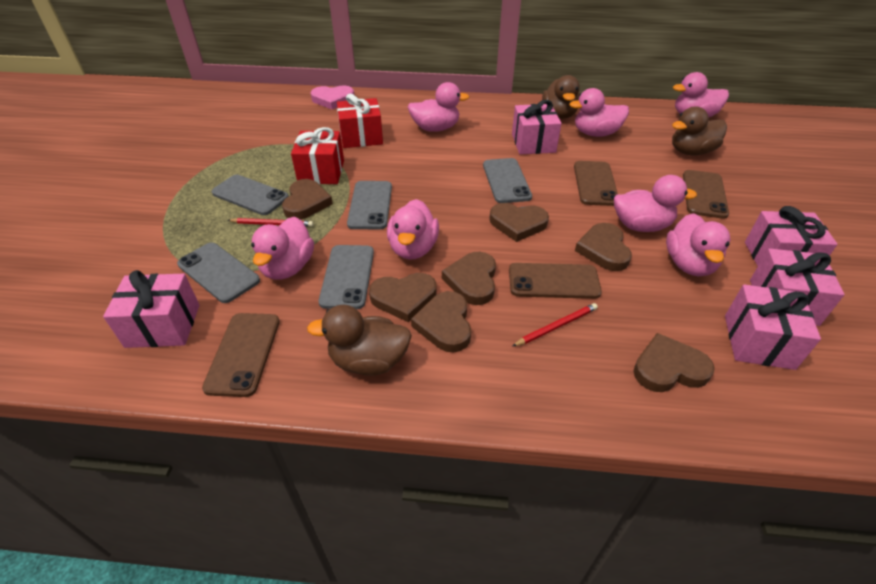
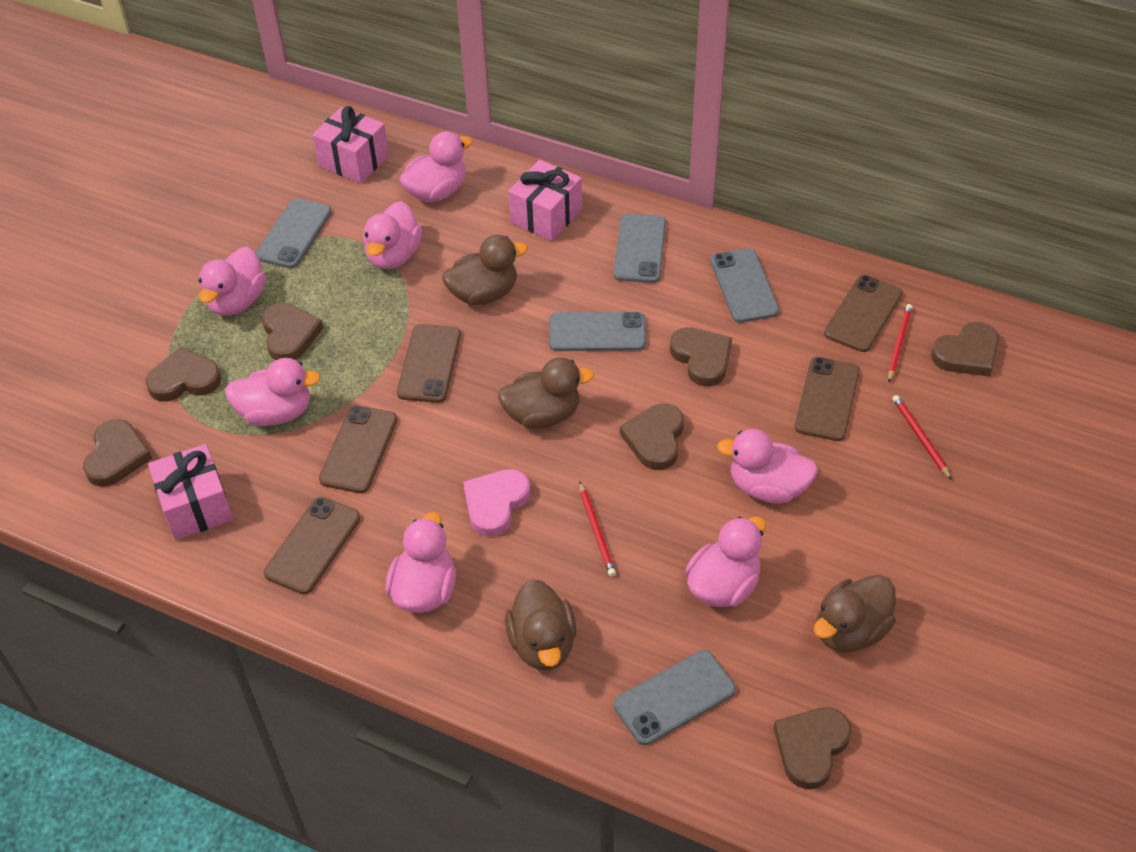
brown duck: [307,305,412,376] [542,75,580,119] [672,106,727,155] = 3 -> [442,235,528,305] [498,357,594,429] [505,579,576,670] [814,575,896,652] = 4
brown phone: [202,313,280,397] [509,263,602,299] [574,161,618,206] [683,170,729,219] = 4 -> [264,497,360,594] [319,405,397,493] [397,324,461,403] [794,357,860,441] [824,275,903,352] = 5
pink gift: [103,270,200,348] [512,100,562,154] [725,284,821,370] [745,206,837,266] [750,248,845,326] = 5 -> [148,444,233,540] [312,106,389,183] [508,159,582,241] = 3
red gift: [291,127,344,184] [337,94,383,148] = 2 -> none = 0
red pencil: [228,218,314,227] [513,303,598,346] = 2 -> [579,482,616,576] [888,304,913,382] [893,395,952,480] = 3

